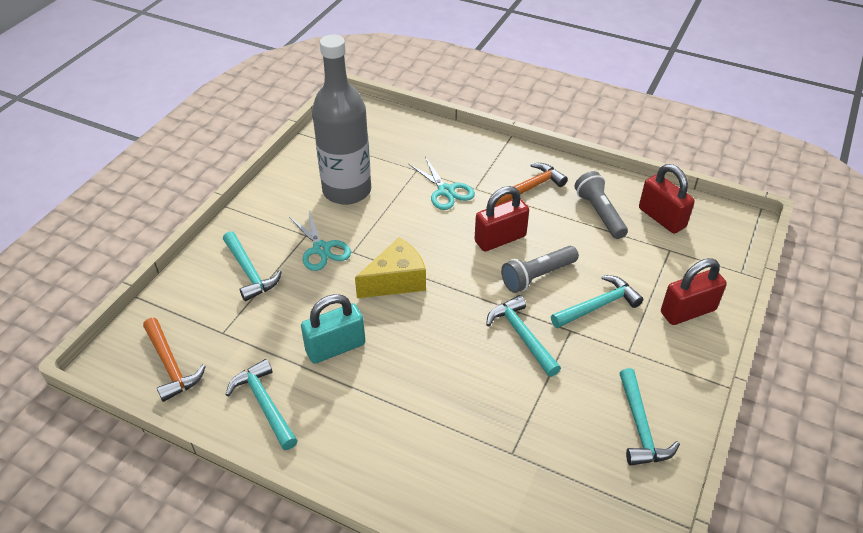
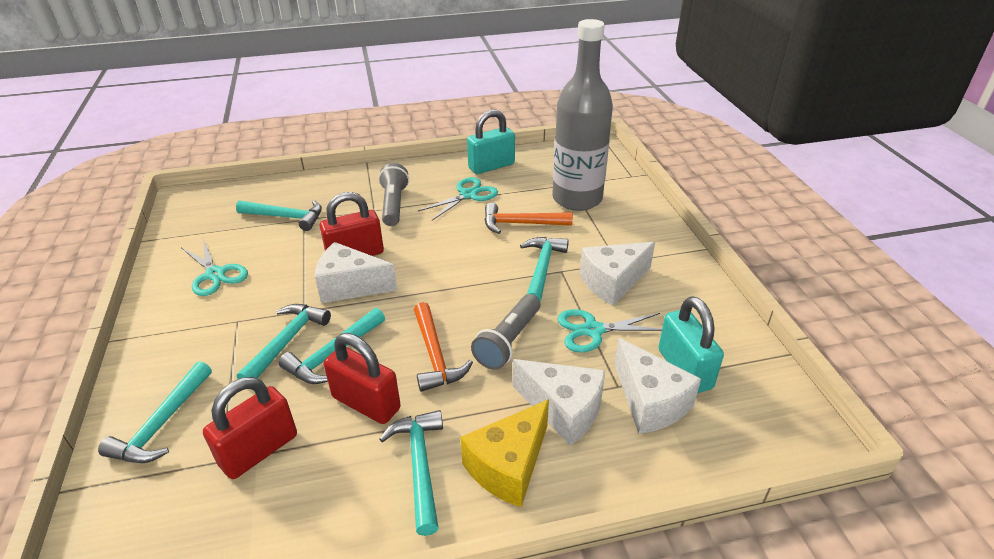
turquoise hammer: [223,231,282,301] [225,359,298,450] [486,295,561,377] [551,275,643,328] [619,368,680,466] = 5 -> [98,361,212,463] [236,200,322,231] [237,304,331,379] [278,308,385,384] [379,410,443,536] [520,237,569,302] = 6
turquoise padlock: [301,294,365,364] = 1 -> [467,110,515,174] [659,296,724,393] = 2
turquoise scissors: [288,210,351,271] [409,157,475,210] = 2 -> [182,238,248,296] [418,177,498,221] [557,309,662,353] = 3
white cheese: none = 0 -> [315,242,397,303] [513,359,606,446] [580,242,655,306] [614,338,701,434] = 4

